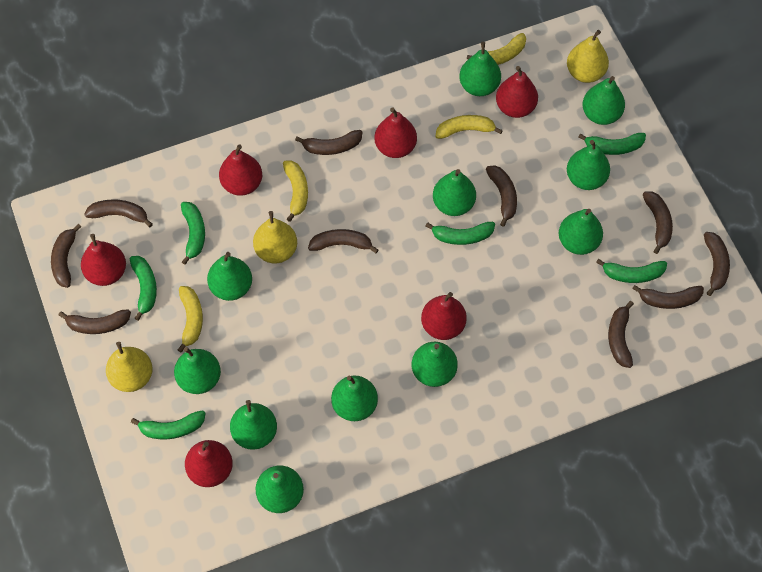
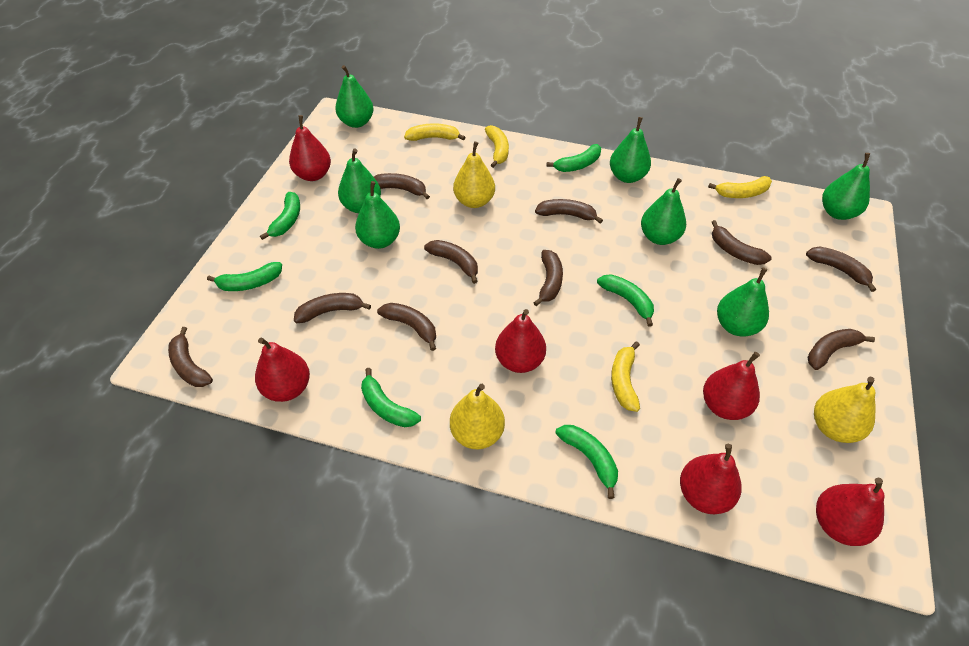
green pear: [174,347,221,394] [207,252,252,301] [230,400,277,450] [255,466,304,513] [331,376,378,421] [412,342,458,387] [433,169,476,216] [459,42,501,96] [559,209,603,255] [567,140,610,190] [583,76,625,125] = 11 -> [335,65,374,128] [338,149,381,213] [355,181,400,249] [610,117,651,183] [641,178,686,245] [717,268,769,337] [822,153,870,220] = 7

